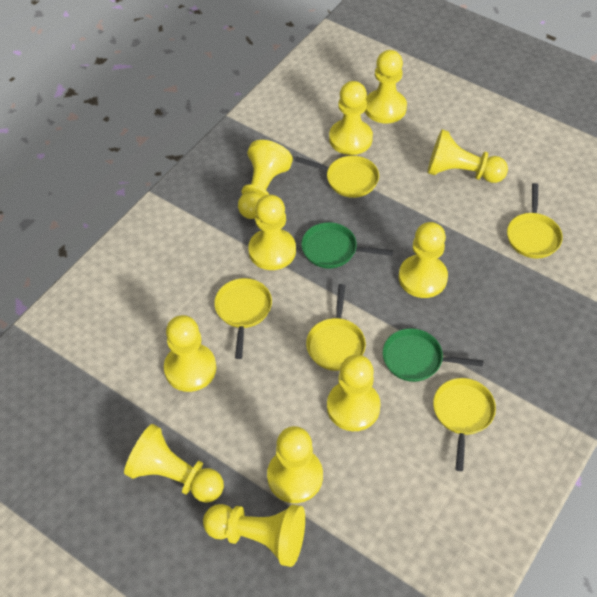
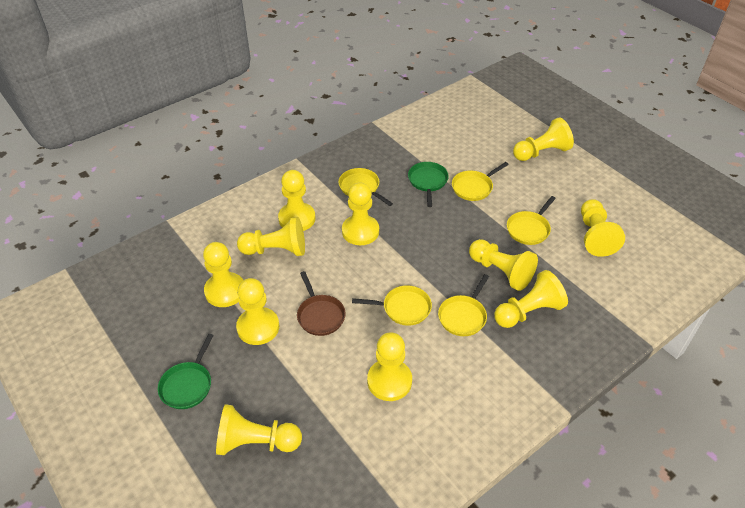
brown pan: none = 0 -> [297,271,346,336] = 1

